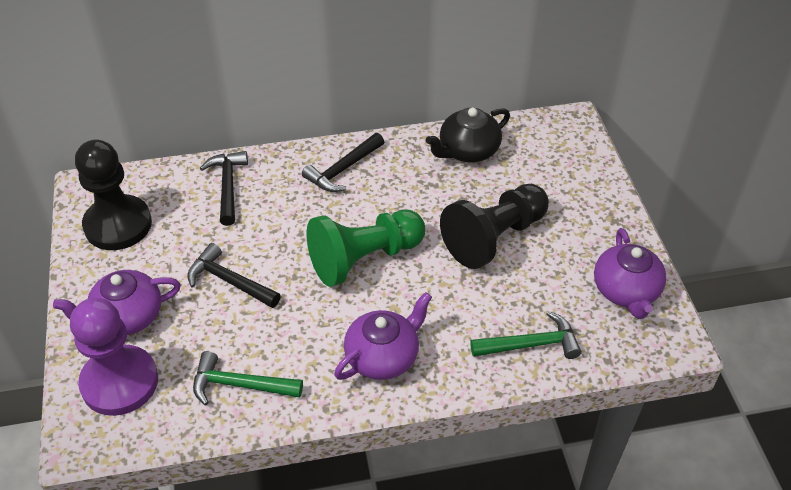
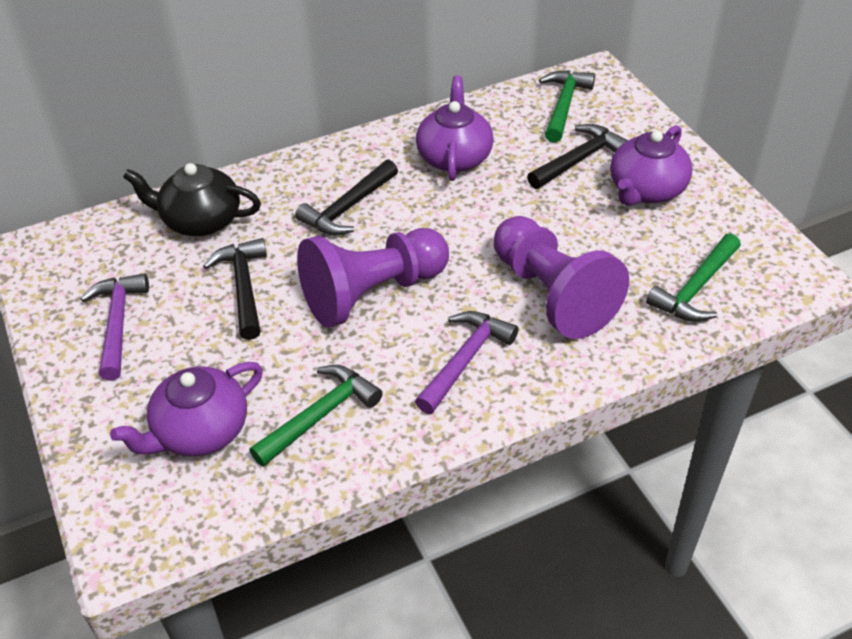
black pawn: [75,140,152,250] [440,184,549,269] = 2 -> none = 0
green hammer: [193,351,303,406] [470,311,582,359] = 2 -> [249,365,383,467] [539,70,595,143] [646,233,741,322] = 3
green pawn: [307,209,425,287] = 1 -> none = 0
purple hammer: none = 0 -> [80,273,149,381] [415,311,519,414] = 2
purple pawn: [70,298,158,416] = 1 -> [297,228,449,328] [494,216,629,339] = 2

